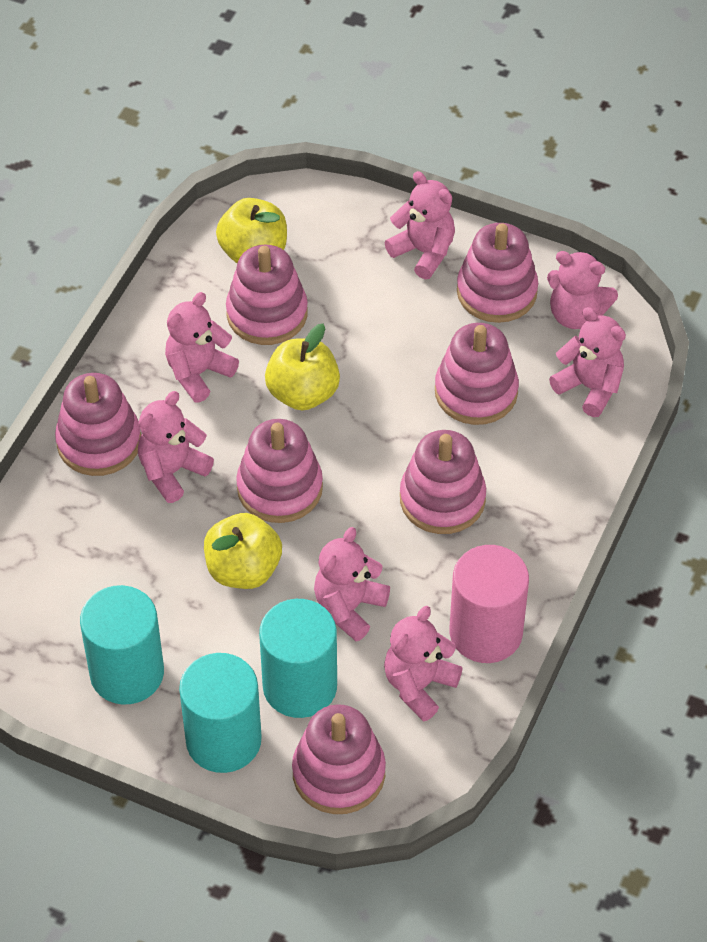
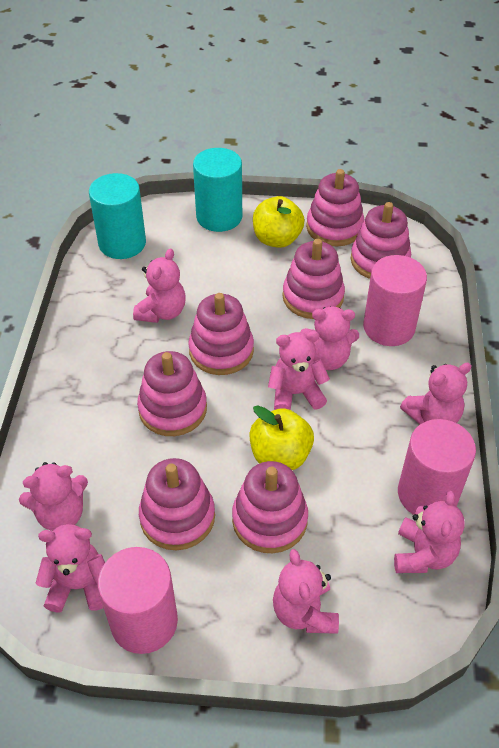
pink cylinder: [449,545,529,663] = 1 -> [98,547,178,654] [363,255,427,346] [398,419,476,515] = 3
pink teddy bear: [138,391,214,503] [165,292,239,403] [314,527,390,641] [384,606,463,722] [385,171,455,279] [547,251,618,329] [549,307,626,417] = 7 -> [19,462,88,531] [35,524,105,613] [133,248,186,323] [268,331,330,410] [273,549,339,634] [300,306,359,370] [394,491,465,573] [400,363,472,424] = 8
turquoise cylinder: [80,585,164,705] [179,653,262,773] [259,599,337,718] = 3 -> [89,173,146,259] [193,148,242,232] = 2
yellow apple: [204,513,282,589] [216,198,287,263] [265,324,340,411] = 3 -> [249,405,314,470] [253,196,305,248] = 2

